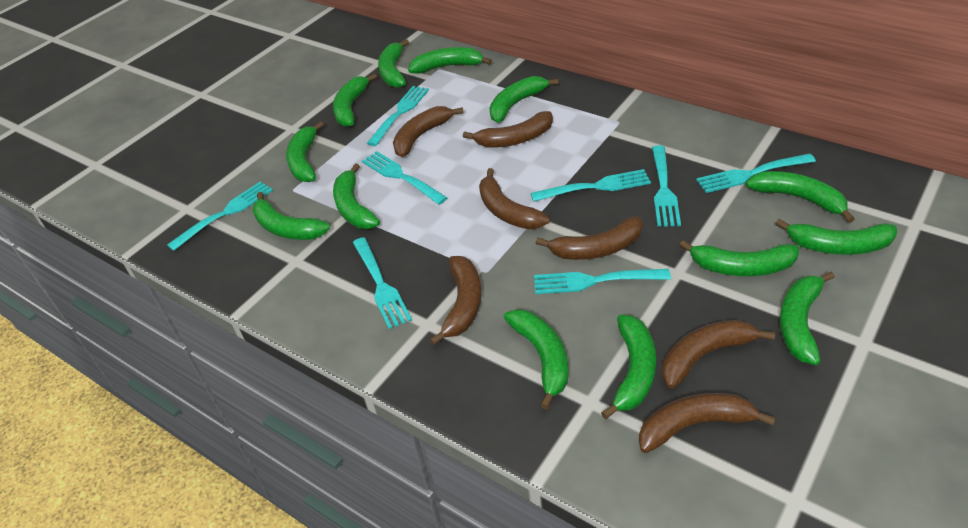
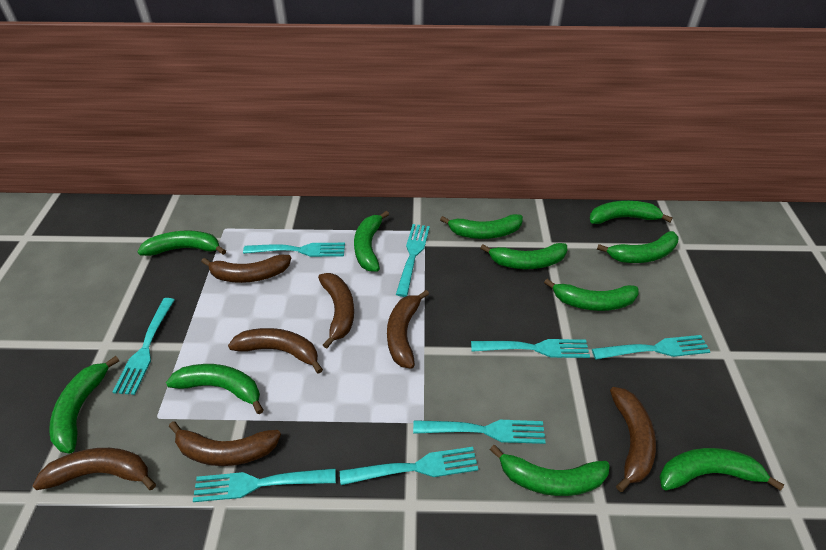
green banana: [253,192,330,240] [286,121,324,182] [333,74,377,127] [333,164,380,229] [378,39,409,88] [408,47,492,74] [489,76,558,122] [504,309,568,410] [601,315,656,419] [679,240,799,276] [746,171,855,223] [775,219,897,255] [780,272,835,365] = 13 -> [49,356,119,454] [138,231,226,256] [166,364,264,414] [354,211,389,272] [440,214,523,239] [480,243,567,269] [490,445,610,496] [544,279,639,311] [590,201,673,224] [597,231,679,263] [659,448,784,491] = 11

